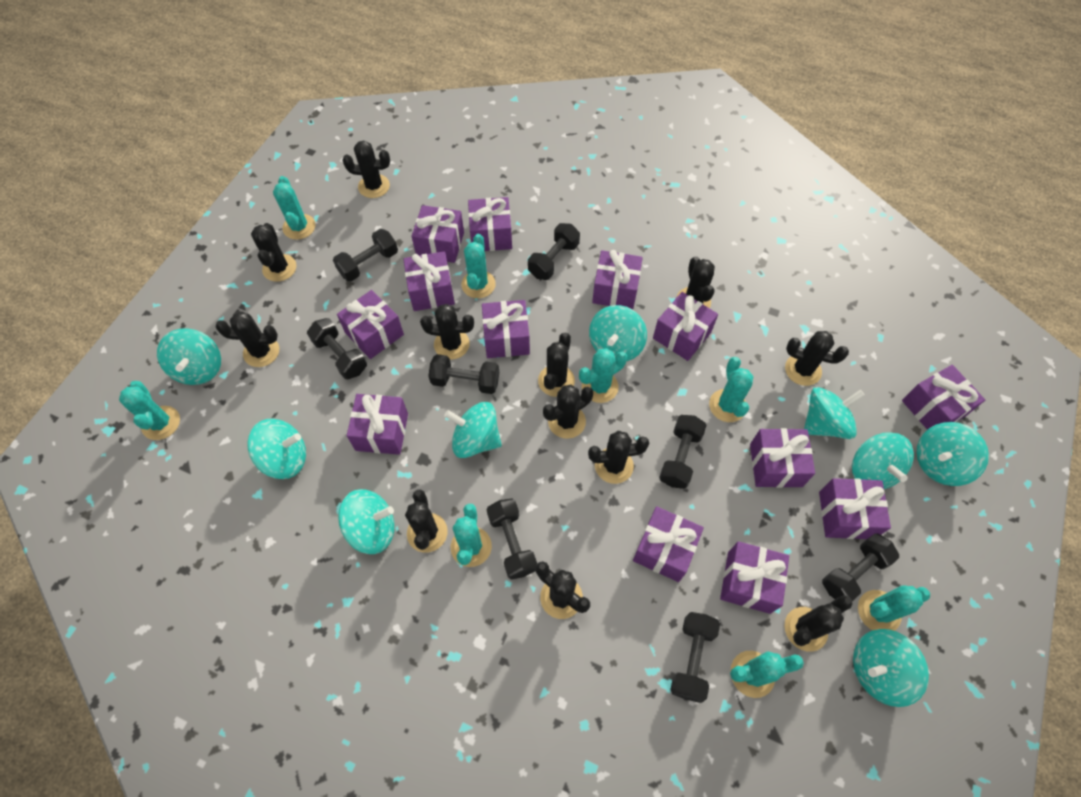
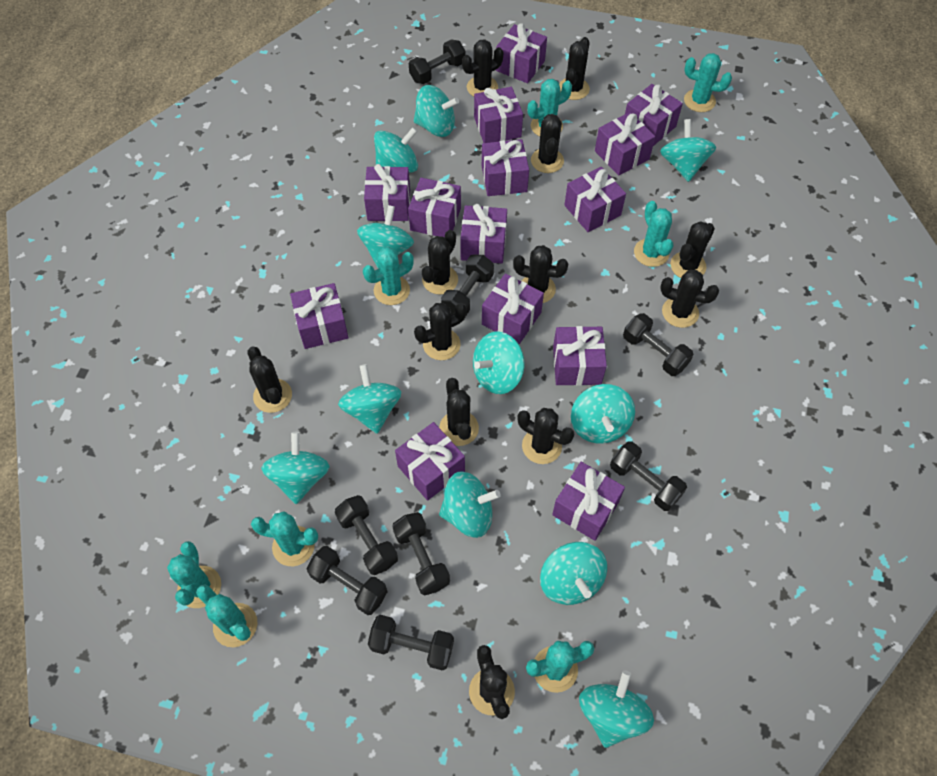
purple gift: [337,290,404,359] [347,394,408,455] [403,251,455,311] [411,205,464,263] [468,197,512,251] [482,300,530,358] [592,250,643,310] [633,506,704,582] [653,292,718,361] [720,541,789,614] [750,428,815,488] [819,478,891,539] [902,365,985,430] = 13 -> [290,283,349,349] [364,164,410,221] [395,422,465,501] [408,178,461,238] [460,204,507,263] [474,87,523,143] [482,139,529,196] [482,274,544,344] [496,23,547,83] [552,462,625,541] [553,326,607,386] [564,167,626,232] [595,112,655,176] [625,84,683,146] = 14
turquoise spinning top: [157,328,221,385] [247,419,306,479] [338,489,395,554] [444,402,502,458] [589,305,647,361] [804,387,865,439] [852,432,914,489] [853,629,929,707] [916,422,989,486] = 9 -> [261,432,330,504] [338,364,402,434] [357,205,414,269] [374,127,418,173] [414,85,459,137] [439,471,501,538] [473,332,525,394] [540,542,607,605] [571,384,635,444] [579,670,654,748] [660,119,716,182] = 11

